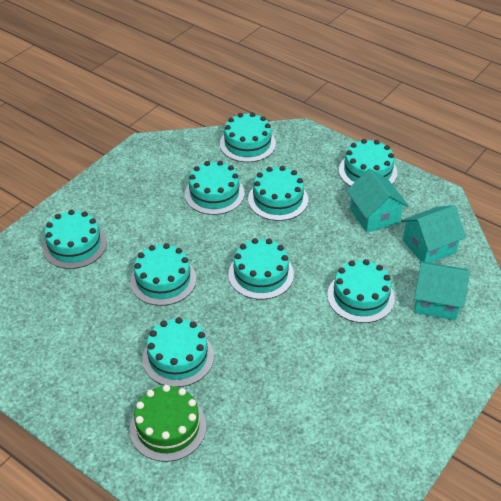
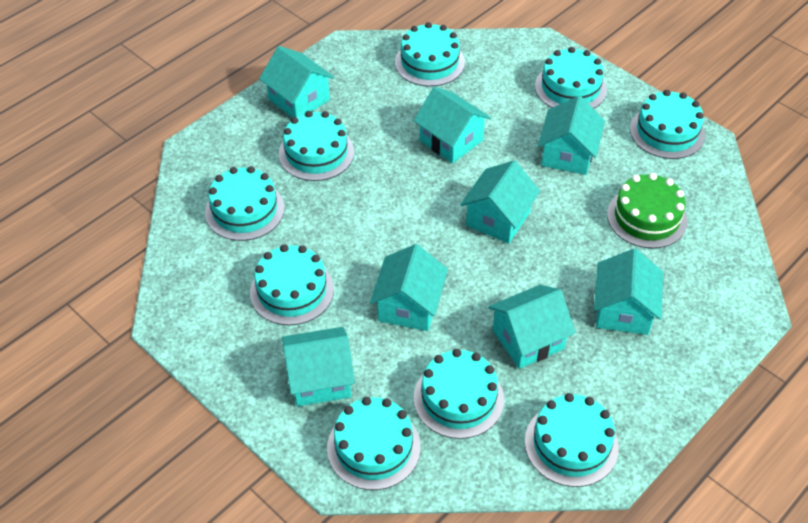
turquoise house: [346,169,409,233] [401,205,466,263] [414,261,470,320] = 3 -> [259,46,334,118] [282,327,355,406] [370,244,448,331] [414,87,491,163] [460,160,540,244] [488,285,576,369] [538,96,605,175] [594,248,663,335] = 8

